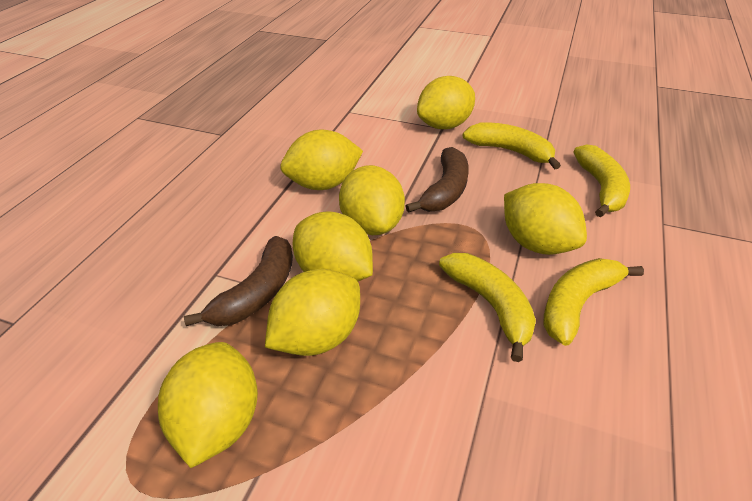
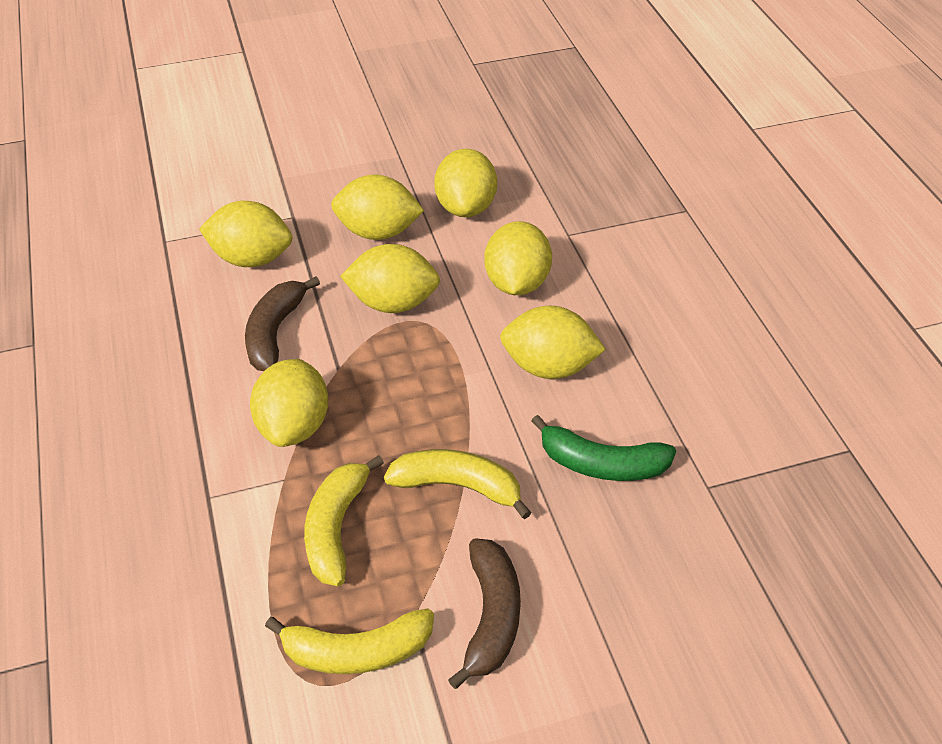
green banana: none = 0 -> [532,415,676,481] = 1
yellow banana: [439,253,536,362] [462,122,561,170] [543,258,644,346] [573,145,630,218] = 4 -> [265,609,434,674] [304,455,384,586] [384,449,532,519] = 3

